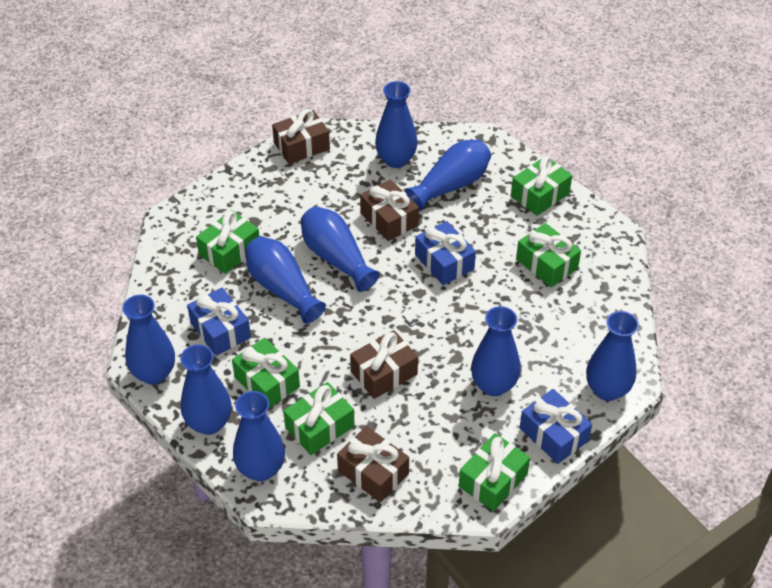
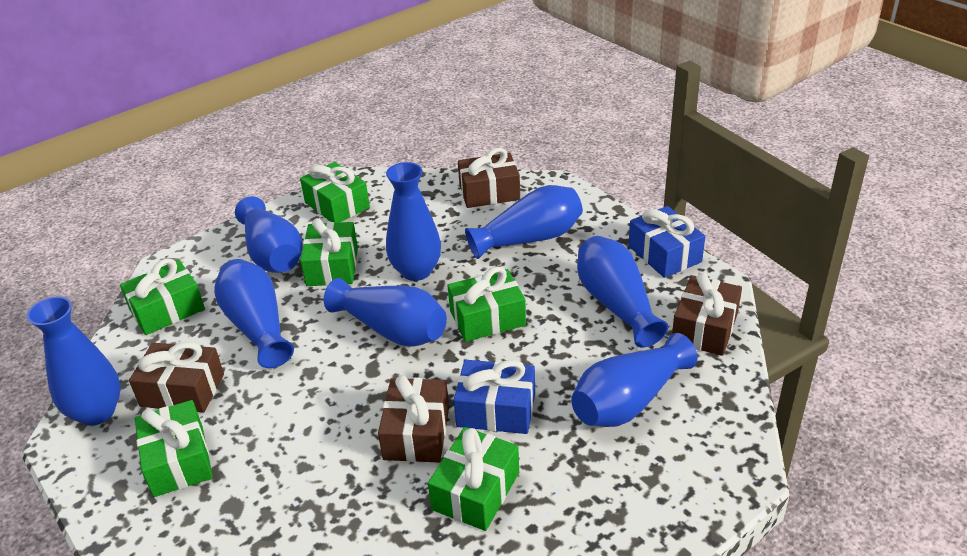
blue gift: [187,287,251,356] [415,221,476,285] [520,389,592,464] = 3 -> [454,360,535,434] [628,206,705,278] = 2
blue vase: [122,295,175,385] [180,344,232,435] [233,391,285,481] [245,236,326,324] [301,206,380,292] [375,81,417,168] [405,139,491,211] [471,306,521,396] [586,311,639,401] = 9 -> [27,296,121,426] [214,259,294,368] [235,196,303,273] [324,278,447,347] [386,162,441,281] [465,185,583,259] [571,333,697,427] [577,236,668,348] = 8

